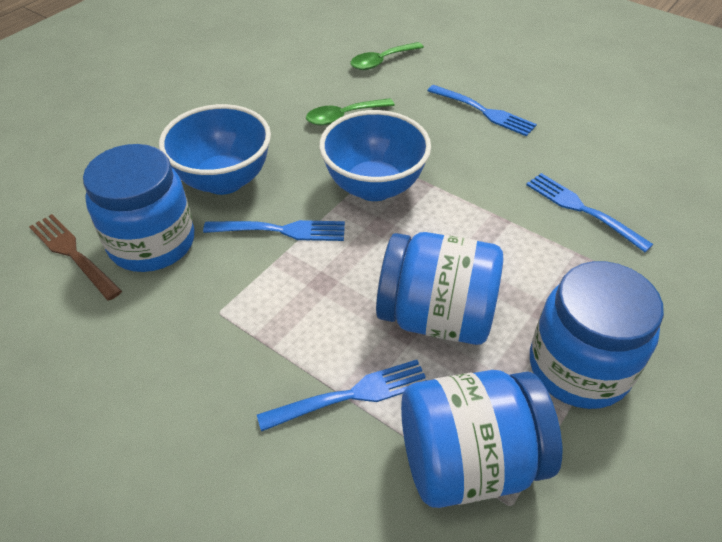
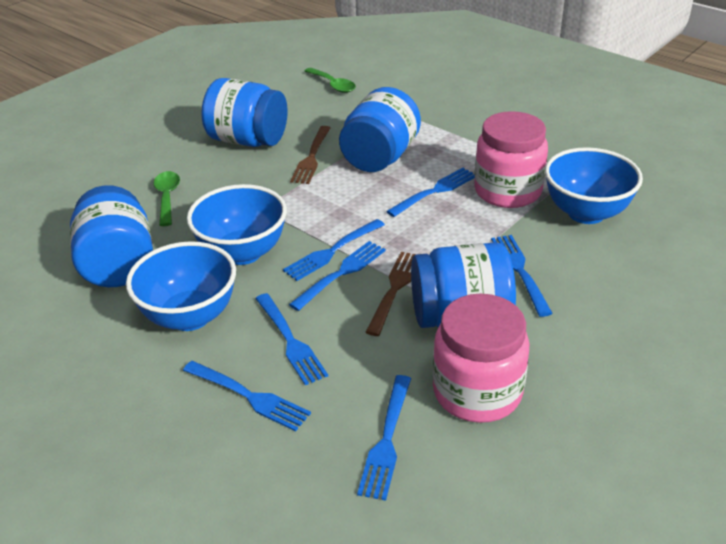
blue bowl: [159,104,271,195] [319,110,431,201] = 2 -> [126,241,236,331] [187,184,287,265] [545,147,643,224] = 3
blue fork: [203,220,345,241] [257,360,428,432] [427,85,537,136] [526,173,653,252] = 4 -> [183,361,311,431] [255,293,328,385] [283,219,385,281] [289,241,386,311] [357,375,411,501] [386,168,475,217] [491,235,553,317] = 7
brown fork: [29,214,122,301] = 1 -> [290,126,330,184] [365,252,416,336] = 2
pink jar: none = 0 -> [433,294,529,423] [474,111,548,208] = 2

